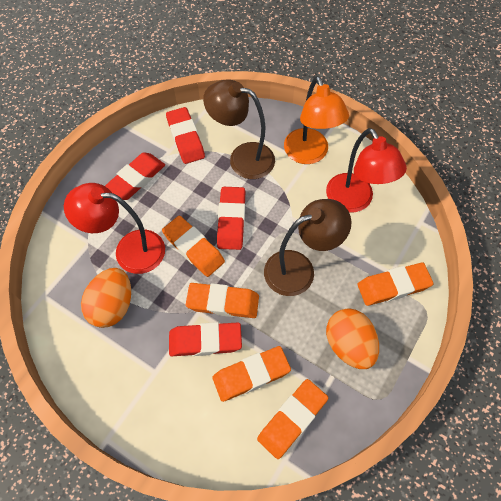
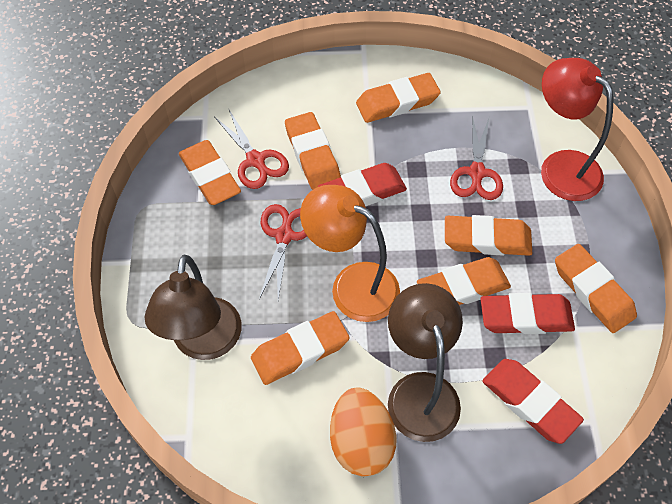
orange egg: [81,268,131,328] [326,308,379,369] = 2 -> [330,387,396,476] = 1
orange eraser: [162,216,225,277] [186,283,259,318] [212,346,291,402] [257,379,328,459] [357,263,433,306] = 5 -> [179,140,241,205] [251,311,350,385] [285,112,341,190] [356,73,441,123] [417,257,511,305] [445,215,532,256] [555,244,637,333] = 7
red eraser: [105,153,165,200] [166,107,205,164] [169,322,242,356] [217,187,245,250] = 4 -> [318,163,407,206] [481,293,575,334] [482,359,584,444] = 3
red lamp: [64,183,165,274] [326,128,407,213] = 2 -> [541,58,613,201] = 1
red scissors: none = 0 -> [215,108,289,189] [259,204,307,300] [450,115,503,200] = 3

